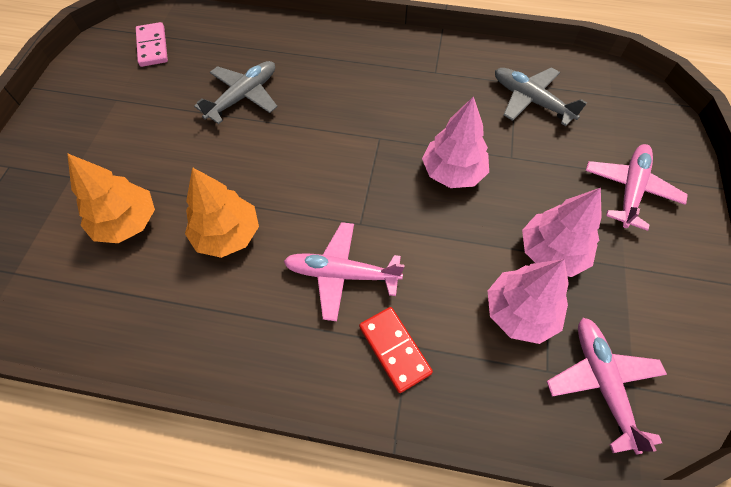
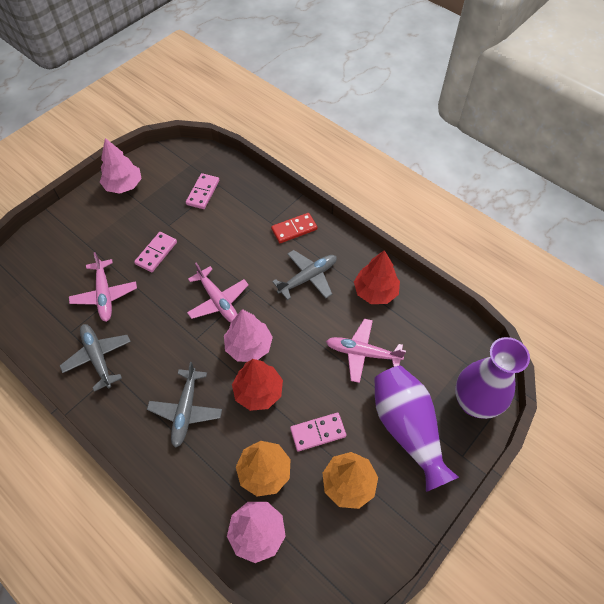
grey plane: [194,61,278,124] [495,67,587,126] = 2 -> [60,324,131,392] [147,362,222,448] [272,250,337,300] = 3
pink domino: [136,22,168,67] = 1 -> [134,232,177,272] [186,173,219,209] [290,413,346,451] = 3
purple vase: none = 0 -> [374,366,459,492] [455,337,530,419] = 2
red tree: none = 0 -> [232,359,283,411] [354,250,400,304] = 2

